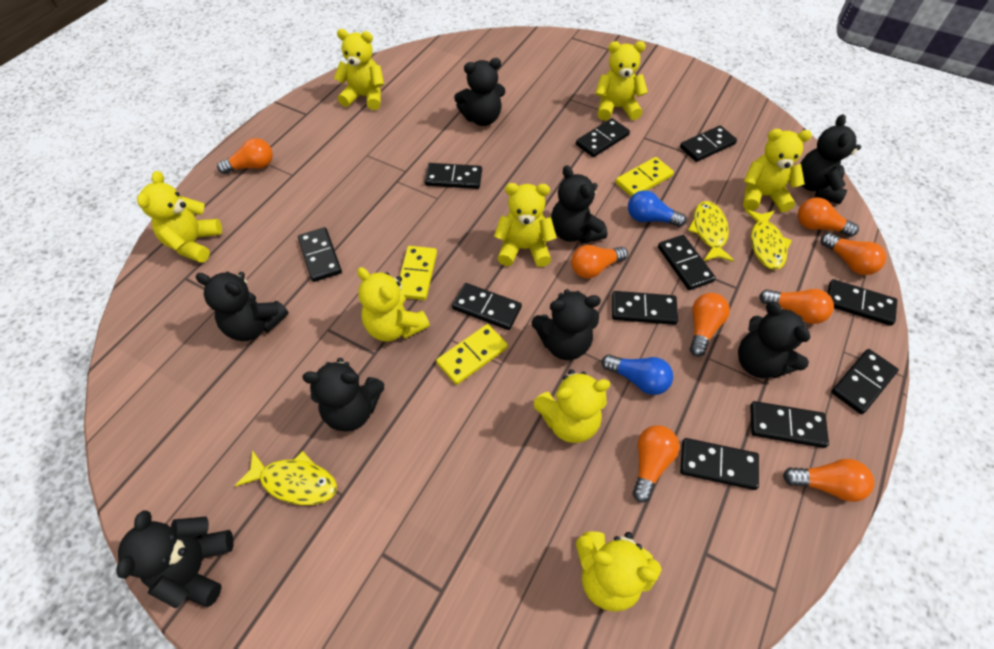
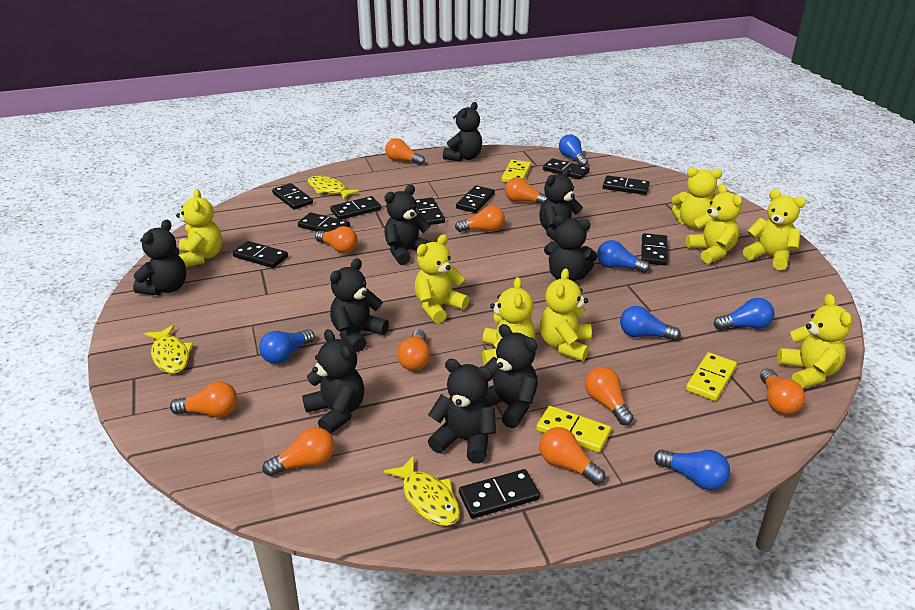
black domino: [298,227,342,282] [425,163,482,189] [452,283,522,330] [576,118,630,157] [612,291,678,325] [658,235,716,290] [680,125,737,162] [680,438,759,490] [750,401,829,448] [828,279,897,326] [831,349,899,414] = 11 -> [232,241,288,268] [272,183,313,210] [298,212,350,232] [330,196,381,220] [415,197,445,225] [456,186,495,213] [459,469,540,519] [543,158,589,180] [603,175,650,195] [641,233,668,266] = 10
black teddy bear: [116,510,234,608] [195,271,289,341] [302,358,385,432] [454,58,505,126] [531,289,601,360] [551,165,607,244] [738,302,811,378] [800,114,861,204] = 8 -> [133,220,186,295] [302,329,364,434] [330,258,389,352] [384,185,431,265] [428,359,496,464] [443,102,482,161] [485,324,538,428] [539,168,583,241] [544,215,598,282] = 9
blue light bulb: [602,354,673,395] [628,190,687,227] = 2 -> [259,329,315,364] [559,135,588,166] [597,240,650,273] [620,306,681,341] [654,449,730,490] [714,298,774,330] = 6
orange light bulb: [217,138,273,174] [571,245,628,278] [633,425,679,503] [690,293,730,357] [759,289,834,324] [783,459,874,502] [798,197,859,237] [821,233,886,275] = 8 -> [170,381,237,417] [263,427,335,476] [315,226,358,253] [385,138,425,165] [397,330,430,371] [455,206,505,232] [505,177,547,204] [539,427,605,485] [585,367,634,425] [760,369,805,415] = 10

